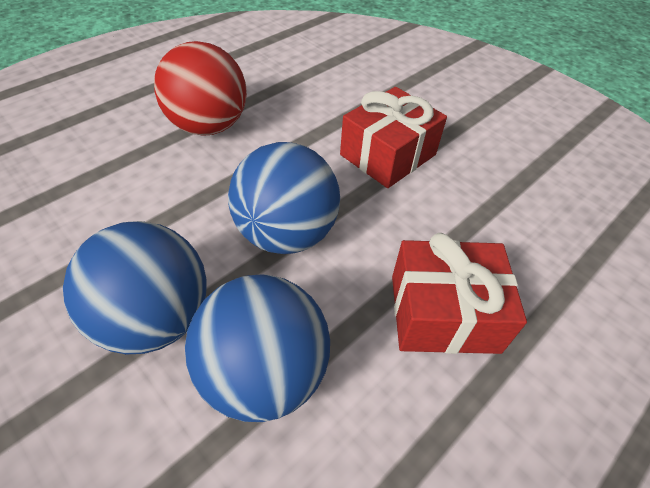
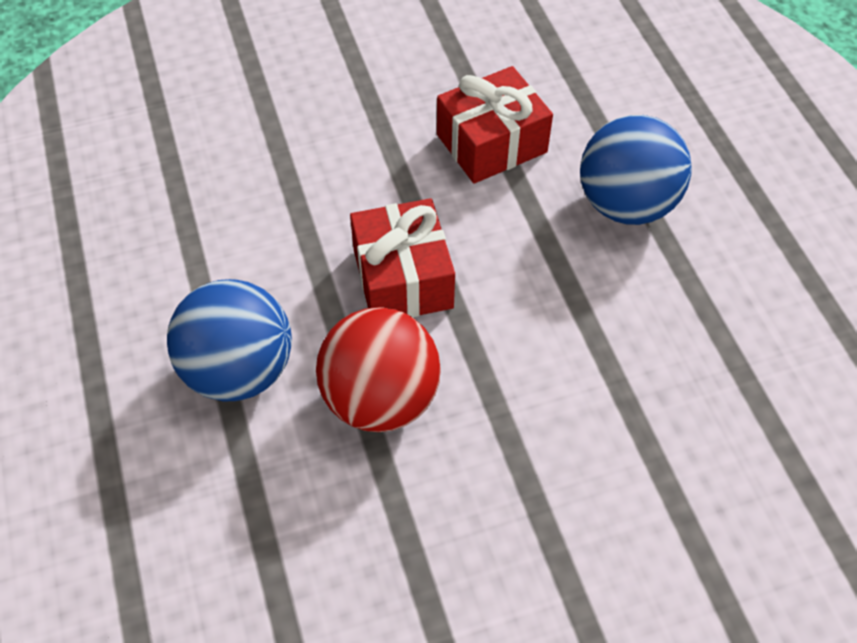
blue ball: [63,221,207,355] [185,274,330,422] [228,142,340,254] = 3 -> [167,279,292,401] [580,115,691,225] = 2

